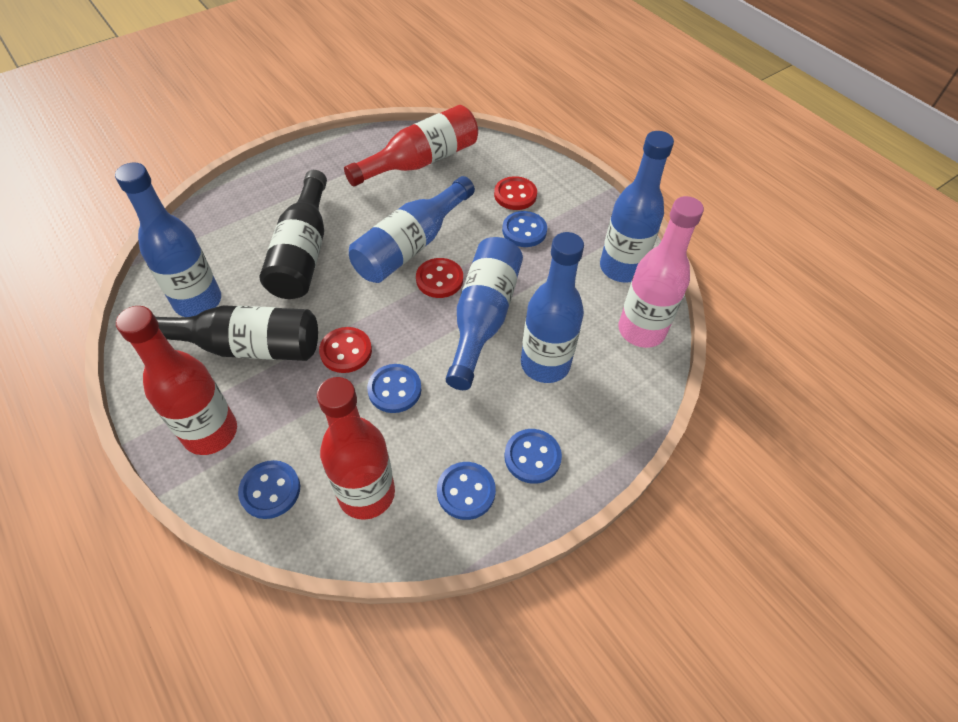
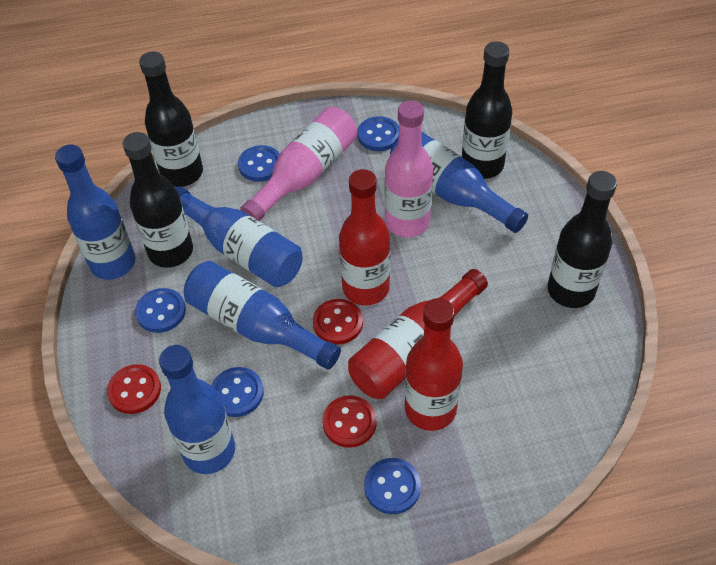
black bottle: [155,305,318,361] [260,170,327,299] = 2 -> [123,132,193,268] [139,51,203,187] [462,41,512,179] [547,171,617,308] = 4
pink bottle: [618,196,704,348] = 1 -> [240,107,357,221] [385,100,433,237] = 2

